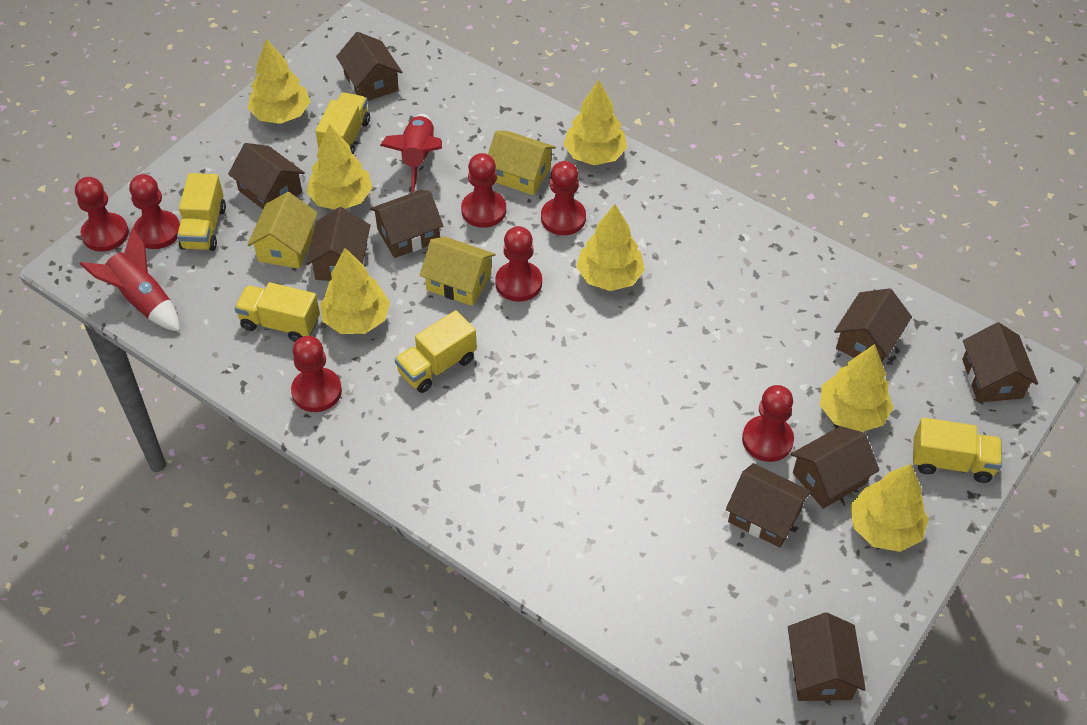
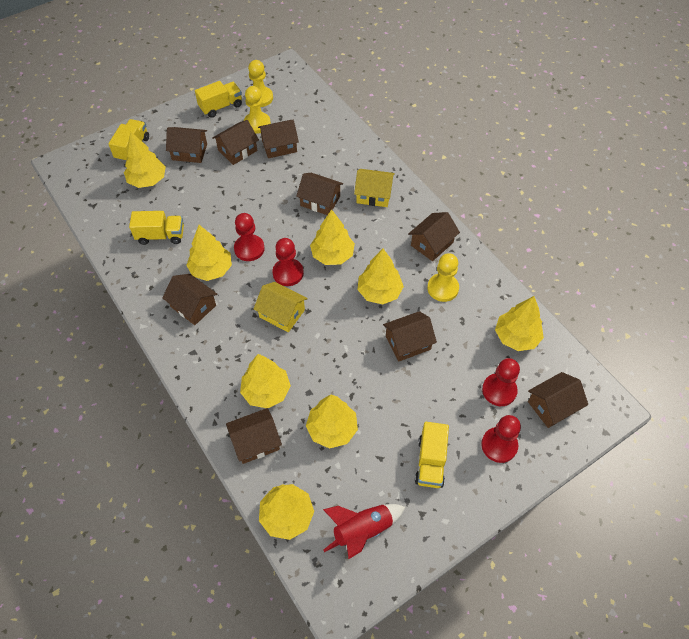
red pawn: [75,177,129,252] [129,174,180,249] [291,336,342,412] [461,153,506,228] [495,226,542,302] [541,161,586,235] [742,385,794,462] = 7 -> [234,213,265,261] [272,238,304,286] [481,415,521,463] [482,358,520,406] = 4
red rocket: [80,227,180,332] [380,114,442,192] = 2 -> [323,504,405,559] = 1
yellow house: [247,192,318,269] [420,236,496,306] [488,131,556,195] = 3 -> [254,282,308,332] [354,169,395,207] = 2
yellow pawn: none = 0 -> [244,86,271,134] [248,60,273,107] [427,253,459,302] = 3
yellow tree: [248,39,310,124] [307,124,372,210] [320,248,390,334] [563,80,627,165] [576,204,645,291] [820,344,894,432] [851,464,929,552] = 7 -> [124,132,166,188] [186,225,232,281] [240,354,291,408] [259,484,314,540] [306,395,358,449] [310,209,355,265] [358,249,404,305] [495,296,544,351] = 8
yellow truck: [177,173,226,251] [234,282,320,342] [315,92,370,155] [395,310,477,393] [913,418,1002,483] = 5 -> [108,119,149,162] [129,211,184,245] [195,81,242,118] [415,422,449,488] = 4

